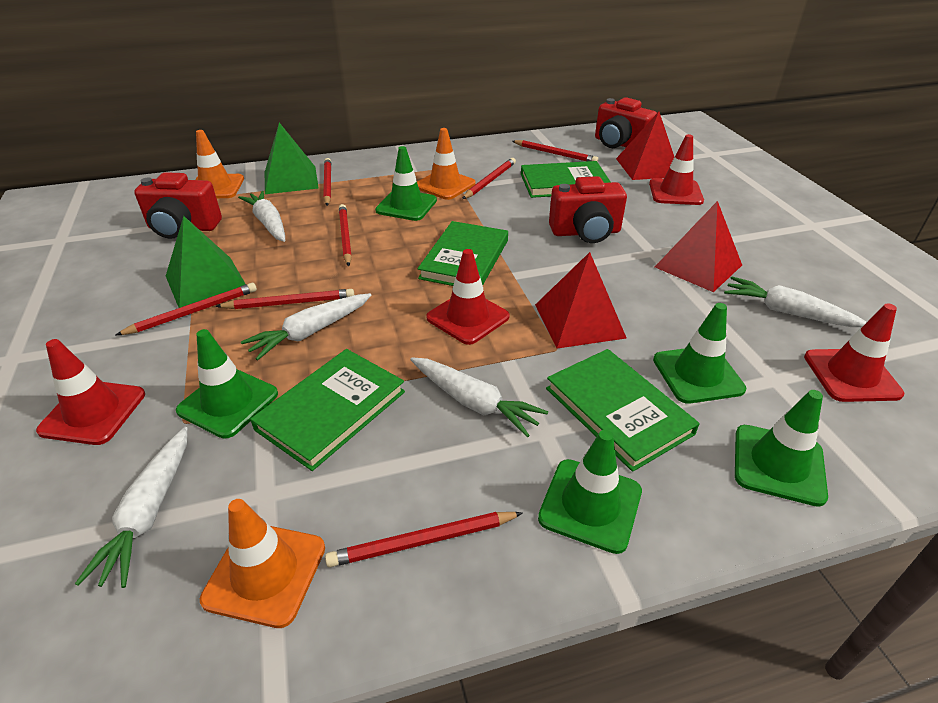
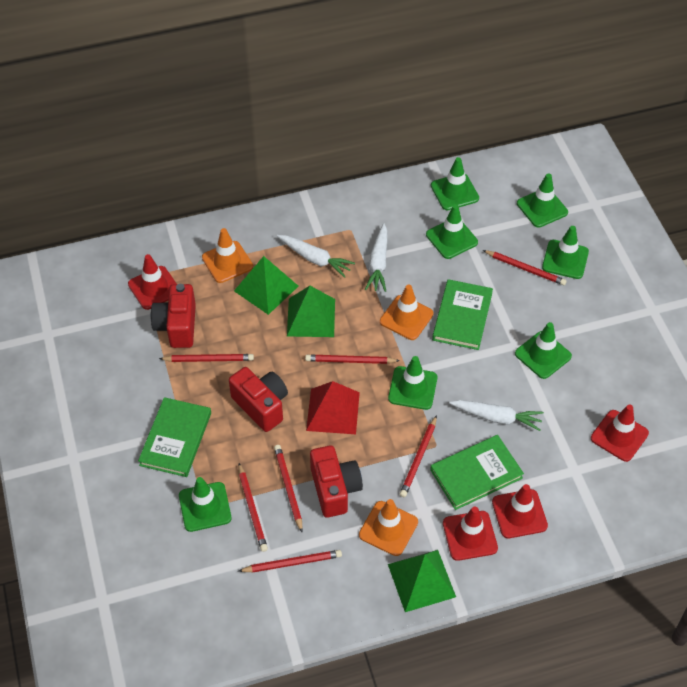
green book: [250,349,405,471] [418,221,508,286] [521,161,610,198] [546,349,700,472] = 4 -> [138,397,211,477] [430,435,524,510] [432,279,493,350] = 3
green pyramid: [166,216,245,308] [265,123,319,194] = 2 -> [234,256,298,315] [287,286,335,337] [388,550,456,612] = 3
green traffic cone: [176,329,278,439] [375,146,437,221] [538,430,642,554] [653,303,746,403] [735,390,828,507] = 5 -> [179,477,231,532] [388,356,437,410] [426,204,478,259] [431,157,479,210] [515,322,572,379] [517,173,568,228] [542,226,589,279] = 7
red pyramid: [535,252,626,349] [616,112,674,180] [655,201,742,292] = 3 -> [306,381,360,434] = 1
white carrot: [75,427,187,588] [238,191,285,242] [241,293,371,360] [410,357,548,438] [724,276,867,327] = 5 -> [277,235,355,278] [365,223,387,292] [449,400,544,431] = 3

